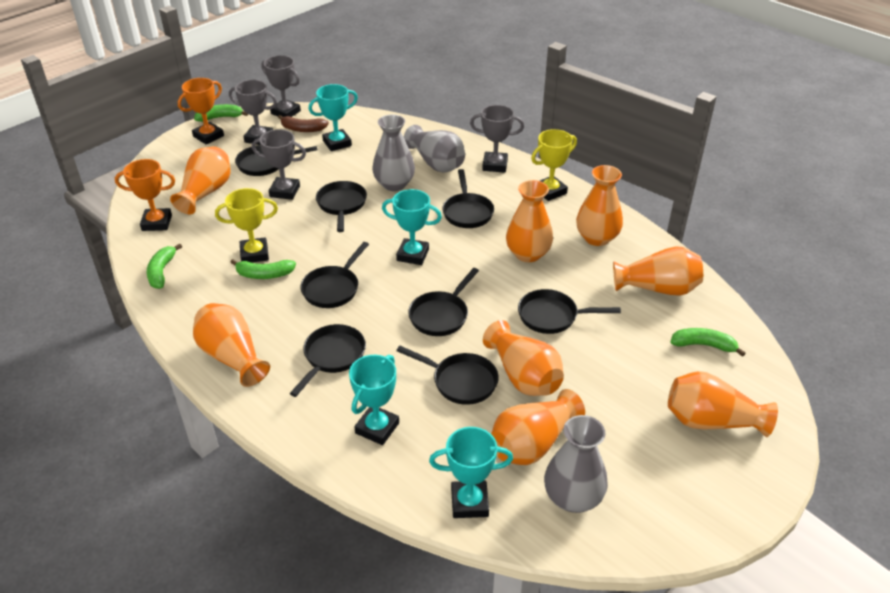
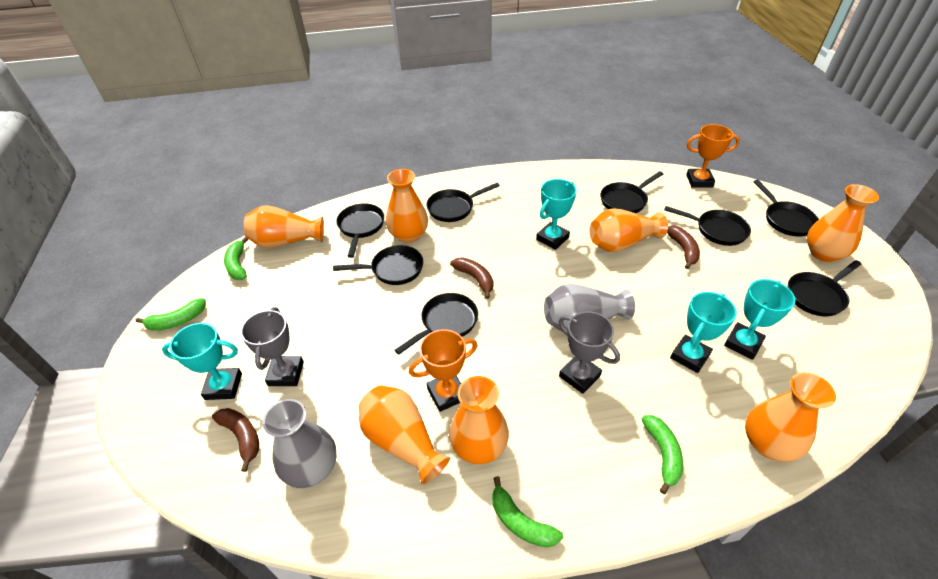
brown banana: [278,115,329,132] = 1 -> [212,408,259,472] [450,257,494,299] [667,225,700,269] = 3
grey trophy: [229,80,277,145] [252,129,306,200] [261,55,301,117] [470,105,524,173] = 4 -> [241,307,304,386] [559,311,620,394] = 2
grey vase: [372,115,415,191] [404,125,465,173] [544,415,608,513] = 3 -> [263,399,337,488] [544,284,635,332] = 2
orange vase: [170,146,231,214] [193,303,270,387] [483,320,564,396] [491,389,585,465] [506,180,553,262] [576,165,623,246] [613,246,703,296] [668,371,778,437] = 8 -> [244,205,324,248] [359,385,450,485] [386,169,428,243] [449,376,509,464] [589,208,668,252] [745,372,836,462] [807,184,879,262] = 7
yellow trophy: [215,188,278,263] [531,129,577,201] = 2 -> none = 0

